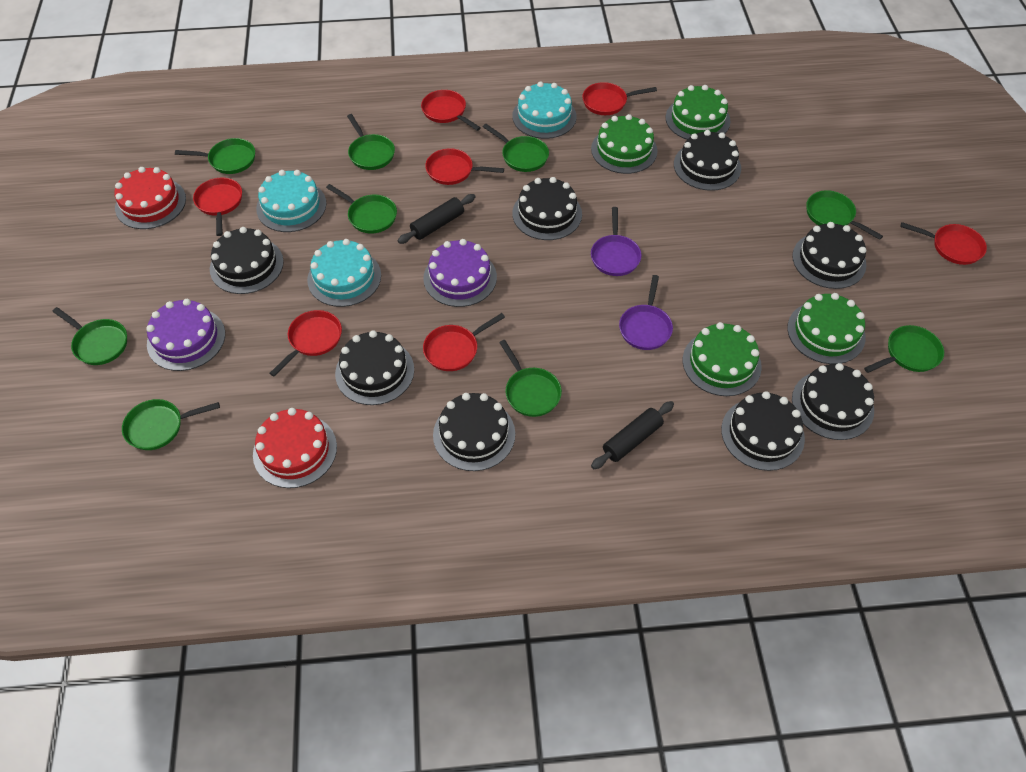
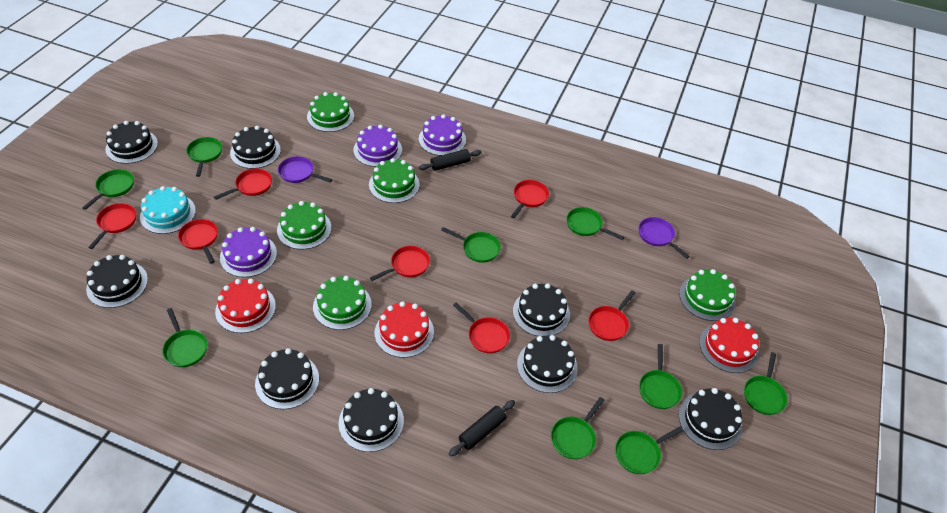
green cake: [591,114,658,174] [666,85,730,139] [683,322,762,396] [787,293,866,364] = 4 -> [277,201,331,250] [307,92,354,132] [313,276,372,330] [369,158,420,203] [679,269,736,321] = 5
purple cake: [146,299,225,371] [423,239,497,307] = 2 -> [220,227,277,277] [353,125,402,167] [419,114,466,156] = 3
red cake: [115,167,186,229] [253,408,337,488] = 2 -> [215,279,276,333] [375,301,434,358] [699,318,759,373] = 3
turquoise cake: [256,170,326,232] [307,239,381,307] [512,81,577,139] = 3 -> [140,186,196,234] = 1

